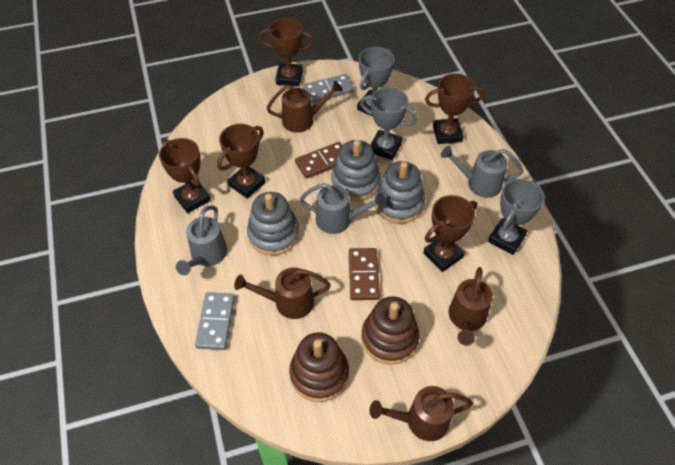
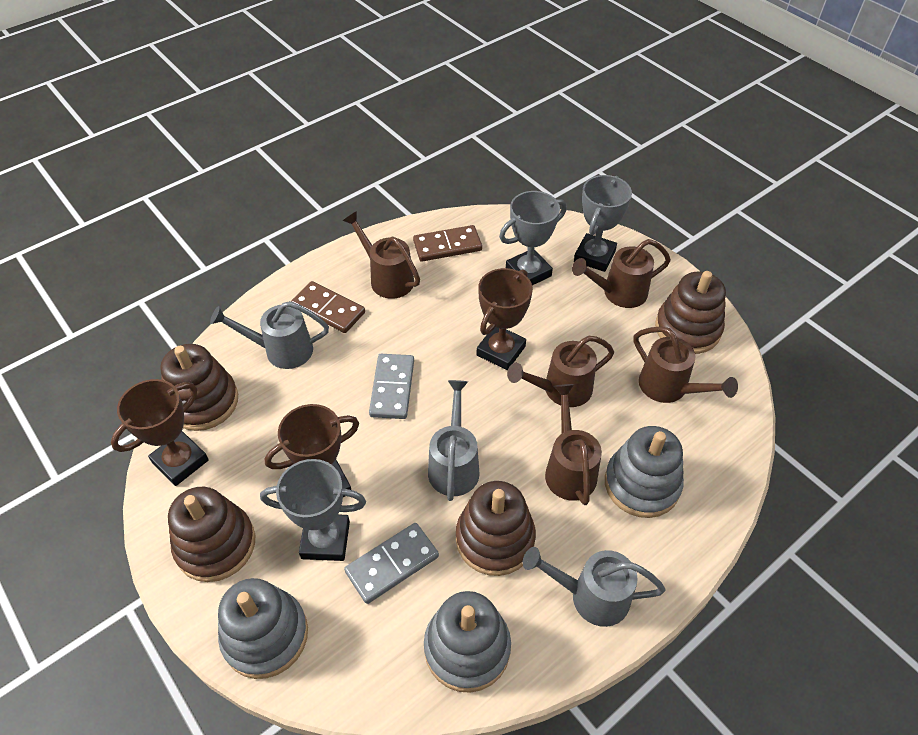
brown stacking toy: [289,332,349,402] [361,296,419,365] = 2 -> [160,344,238,431] [168,487,255,582] [456,481,536,576] [655,271,726,354] = 4
brown trophy: [159,138,211,213] [217,124,266,199] [259,18,314,87] [423,195,477,272] [425,74,484,144] = 5 -> [111,379,209,486] [265,404,359,497] [476,268,533,370] = 3
brown watering can: [234,268,331,319] [267,81,343,133] [369,386,473,441] [448,267,493,346] = 4 -> [343,211,420,299] [507,336,614,407] [545,384,602,505] [572,239,671,308] [633,327,738,403] = 5

